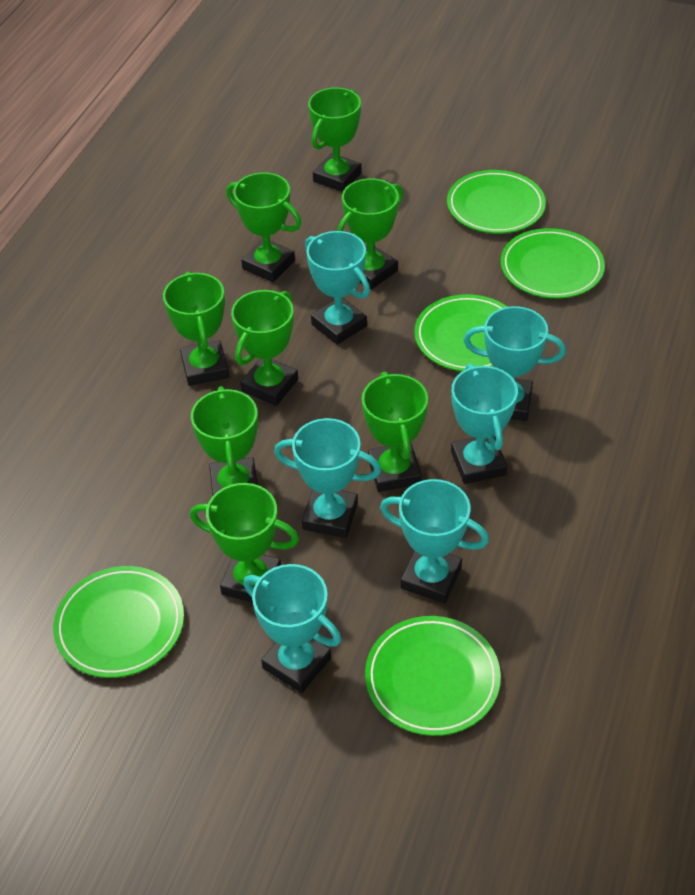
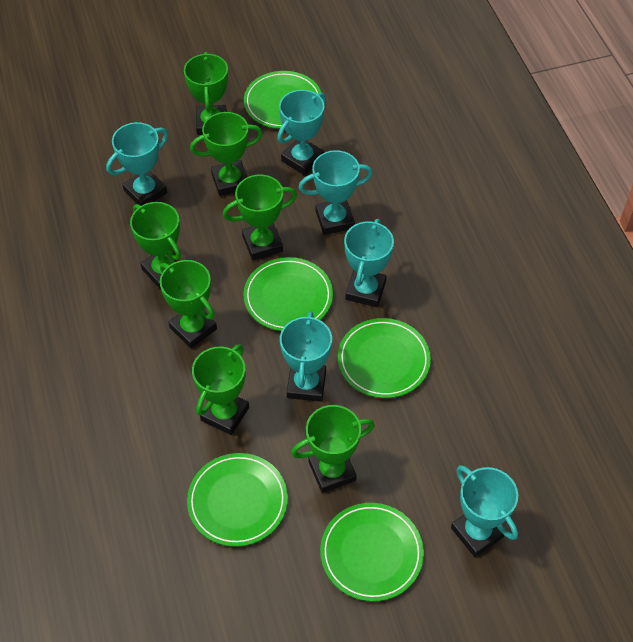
green trophy: [163,272,229,386] [190,483,299,602] [191,386,258,495] [226,173,301,282] [231,290,298,406] [308,87,362,192] [337,178,403,289] [362,372,428,492] = 8 -> [130,202,181,290] [160,260,217,348] [184,52,228,135] [190,112,263,196] [192,344,249,435] [223,175,297,260] [291,405,375,493] = 7

